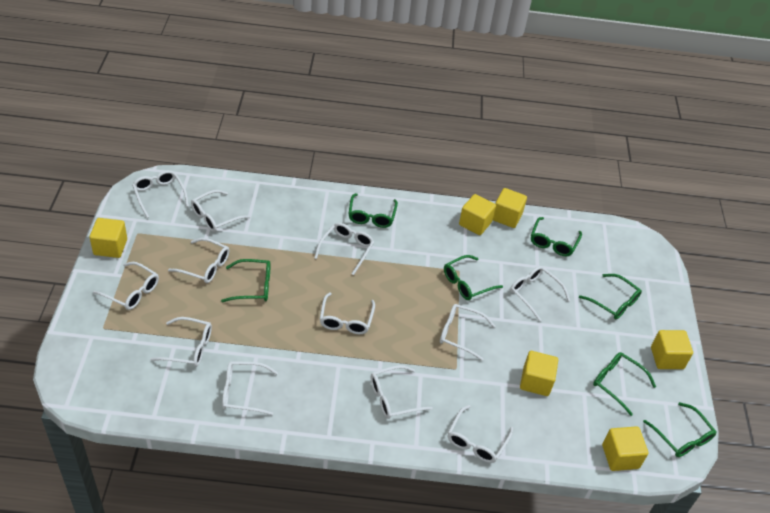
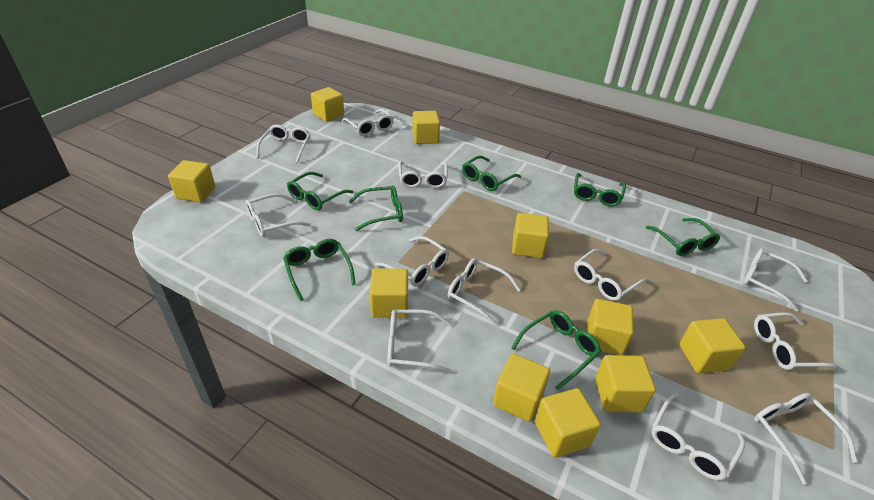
yellow cube: [90,218,127,258] [459,194,496,235] [493,188,527,228] [520,351,558,396] [602,426,648,471] [651,330,693,369] = 6 -> [168,160,215,202] [311,87,344,122] [370,268,408,318] [412,111,440,144] [493,353,550,422] [512,213,549,258] [535,388,601,458] [586,299,634,355] [595,355,656,413] [679,318,745,373] = 10

